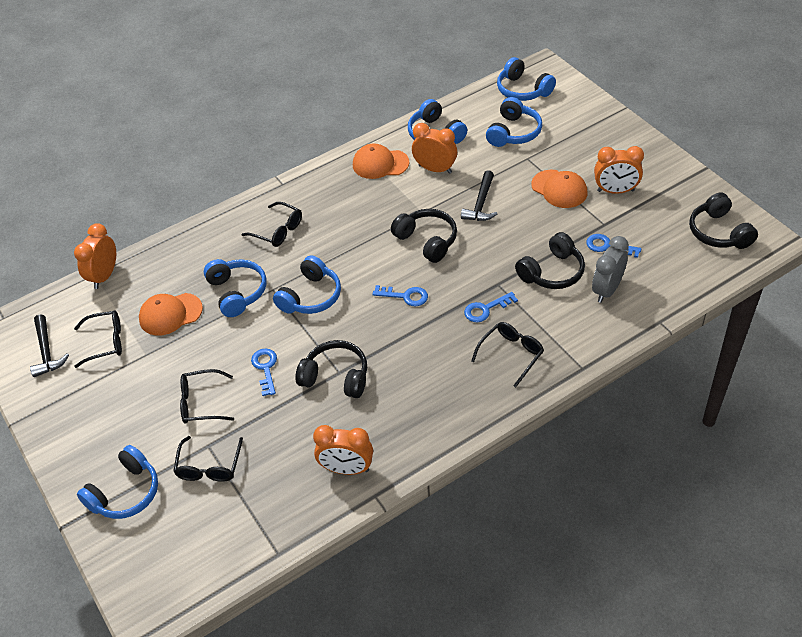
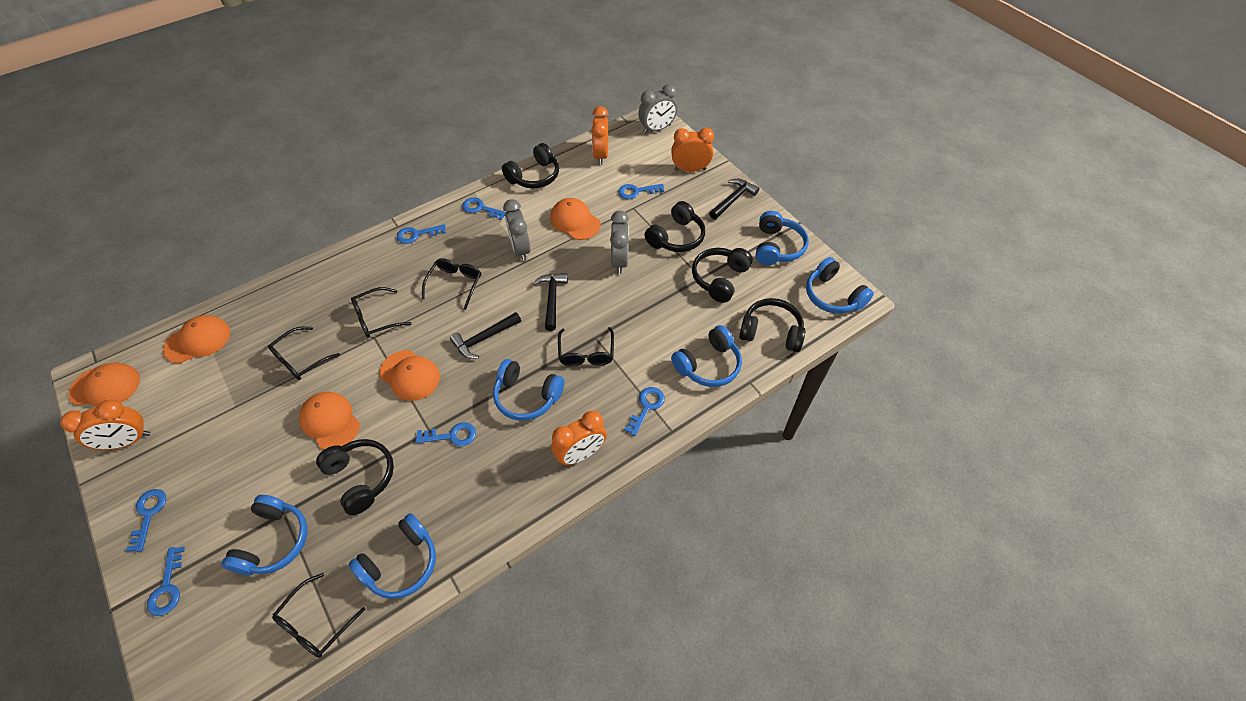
black hammer: [30,314,69,377] [461,170,497,221] = 2 -> [450,312,521,359] [533,273,568,331] [709,179,759,219] = 3
black headphones: [296,340,367,398] [391,209,457,263] [515,232,585,289] [689,192,758,249] = 4 -> [316,439,394,515] [502,143,559,188] [644,201,705,252] [692,248,753,303] [739,298,805,352] = 5
blue key: [251,349,277,396] [372,285,428,306] [464,292,518,322] [586,234,641,258] = 4 -> [126,489,167,552] [147,547,185,616] [397,224,446,244] [415,422,476,446] [462,197,505,220] [618,184,664,199] [624,387,665,436] = 7
grey clock: [592,236,629,303] = 1 -> [503,199,531,261] [610,211,629,274] [638,84,677,134] = 3
orange cap: [139,293,203,335] [353,144,409,179] [531,170,587,208] = 3 -> [68,362,140,407] [163,315,230,364] [299,392,360,450] [379,350,440,401] [550,198,601,240] = 5

